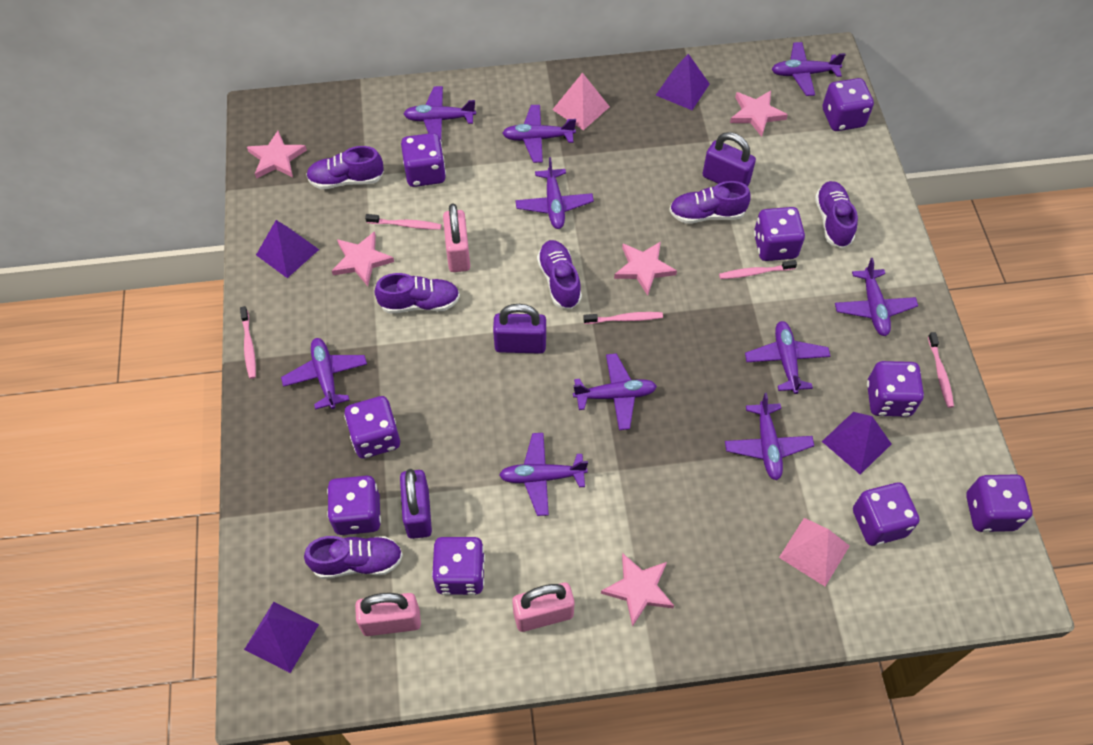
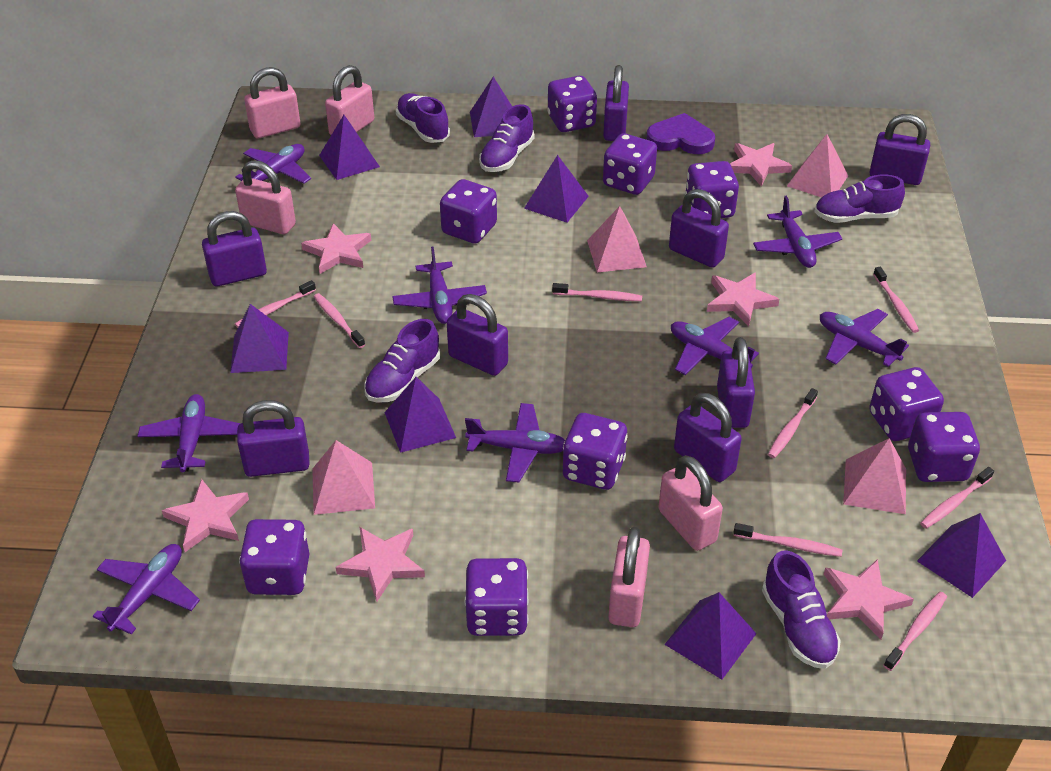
pink padlock: [355,593,421,636] [443,203,470,272] [512,583,575,632] = 3 -> [235,160,296,234] [244,67,300,138] [325,65,374,135] [608,527,650,627] [658,455,723,551] = 5
pink pyramid: [552,73,610,130] [779,518,849,586] = 2 -> [312,440,375,515] [587,206,647,272] [787,134,848,197] [843,438,906,514] = 4
pink star: [247,131,307,179] [332,231,394,286] [601,553,674,627] [614,241,677,296] [730,90,788,137] = 5 -> [162,479,249,552] [301,223,371,274] [336,527,425,601] [707,272,779,327] [730,143,792,187] [824,559,914,639] = 6
pink toothbrush: [240,306,256,379] [365,214,442,230] [583,312,663,324] [719,260,797,279] [928,332,954,408] = 5 -> [235,280,316,328] [314,293,365,348] [552,283,642,301] [733,523,842,557] [768,388,818,458] [873,267,919,333] [883,592,947,671] [920,467,994,529] = 8
purple heart: none = 0 -> [646,113,715,154] = 1
purple padlock: [400,469,432,539] [493,304,546,354] [702,132,756,186] = 3 -> [202,211,267,286] [237,400,310,477] [447,294,508,376] [603,65,629,141] [669,189,729,268] [674,393,742,482] [717,337,755,428] [869,114,930,185] = 8
purple plane: [281,338,367,410] [404,86,476,140] [499,433,588,516] [502,105,576,163] [515,157,594,229] [573,353,657,430] [725,393,814,480] [745,321,831,394] [772,42,846,96] [835,258,918,336] = 10 -> [93,544,200,635] [137,394,241,472] [235,144,311,184] [392,247,487,324] [465,403,565,483] [671,317,759,375] [753,196,842,268] [820,309,909,367] = 8
purple pyramid: [244,602,319,673] [256,220,319,278] [656,54,710,110] [822,412,891,475] = 4 -> [230,304,289,373] [319,115,380,180] [384,377,456,453] [470,77,512,137] [524,155,589,223] [664,592,757,679] [917,513,1006,598] = 7
purple shoe: [304,536,403,579] [306,146,384,189] [374,273,460,314] [537,240,582,309] [669,181,751,224] [815,181,858,248] = 6 -> [364,319,440,403] [396,93,450,143] [479,104,534,172] [762,550,841,669] [814,174,905,223] = 5

